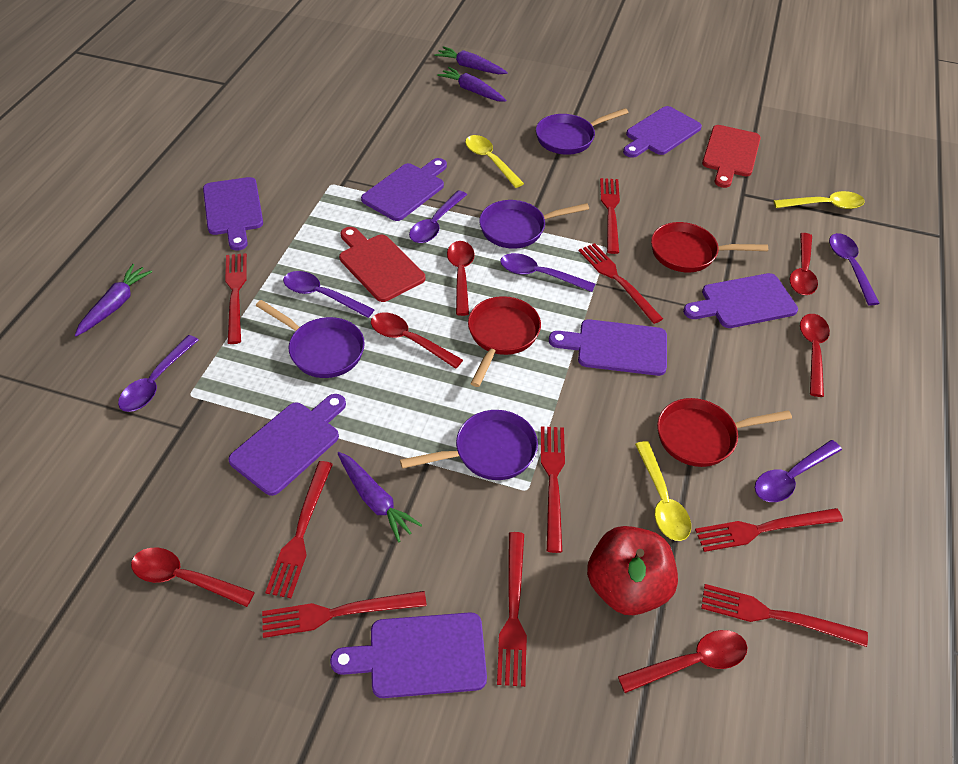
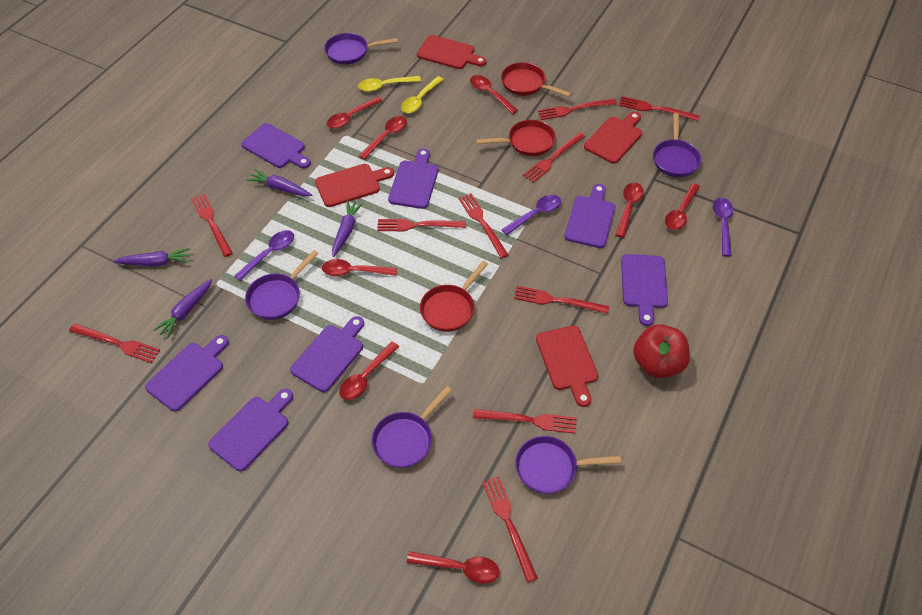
purple pan: [256,300,365,378] [400,410,538,480] [479,200,589,249] [536,108,628,155] = 4 -> [245,250,319,320] [324,33,398,65] [372,386,452,468] [515,436,621,494] [653,113,701,177] = 5
purple spoon: [118,335,199,412] [283,271,375,318] [409,190,467,243] [500,253,595,292] [755,440,842,502] [829,233,880,306] = 6 -> [234,230,294,281] [502,195,561,235] [713,198,733,257] = 3
red cutting board: [339,227,425,302] [702,125,761,188] = 2 -> [315,164,394,207] [417,35,487,69] [536,326,598,407] [584,112,642,164] = 4
red fork: [225,253,247,344] [262,591,427,638] [265,461,333,598] [497,532,527,687] [541,426,565,553] [579,243,663,324] [600,178,620,254] [695,508,843,552] [701,584,868,647] = 9 -> [69,323,160,363] [191,194,233,257] [377,219,466,231] [458,193,509,258] [473,409,577,434] [482,476,538,583] [514,286,609,314] [523,132,585,183] [538,99,617,120] [619,96,700,121] = 10
red spoon: [131,548,255,607] [371,313,463,369] [447,241,475,316] [618,630,748,693] [790,233,818,295] [800,314,830,397] = 6 -> [322,259,397,276] [327,97,382,129] [339,342,399,400] [359,116,407,160] [407,551,500,584] [470,75,518,114] [616,183,644,238] [665,183,700,230] = 8
yellow spoon: [465,135,524,188] [635,441,691,541] [773,191,865,209] = 3 -> [358,76,421,92] [401,76,444,113] = 2

